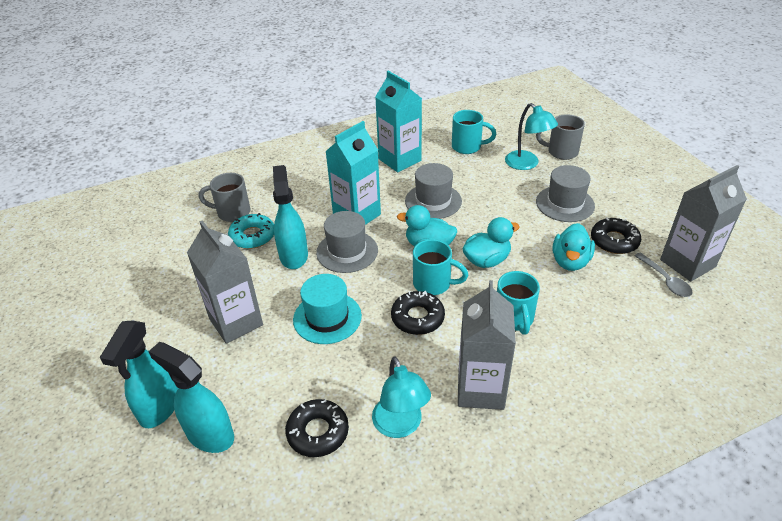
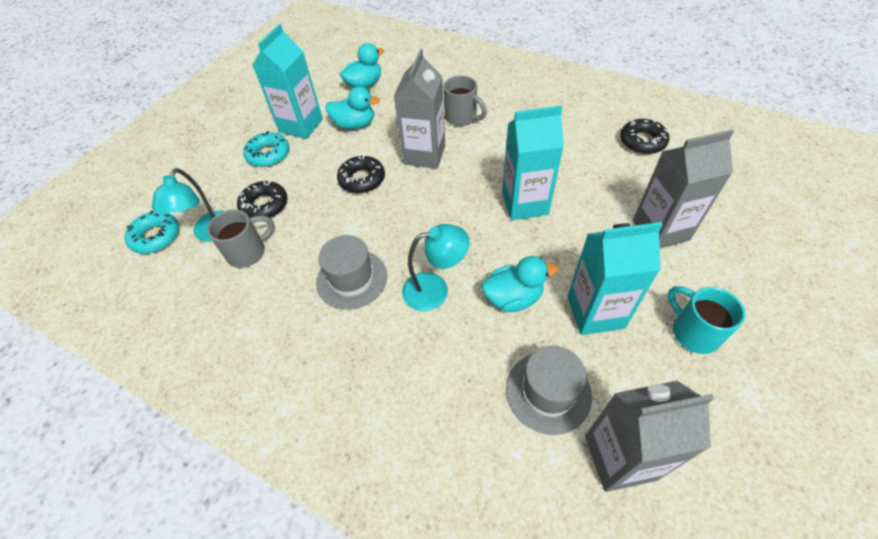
grey hat: [316,211,378,273] [405,163,462,219] [536,165,595,222] = 3 -> [316,235,387,310] [506,346,592,435] = 2
grey spoon: [634,252,693,297] = 1 -> none = 0
turquoise carton: [325,121,381,225] [375,71,422,172] = 2 -> [252,24,323,139] [502,105,564,220] [567,222,663,335] = 3
turquoise donut: [228,213,274,249] = 1 -> [124,210,179,254] [243,131,289,167] = 2
turquoise hat: [293,274,362,344] = 1 -> none = 0
turquoise mug: [413,239,468,295] [452,110,496,154] [497,271,540,335] = 3 -> [668,286,746,354] = 1
turquoise spray bottle: [100,320,178,428] [148,342,234,453] [273,165,308,269] = 3 -> none = 0

